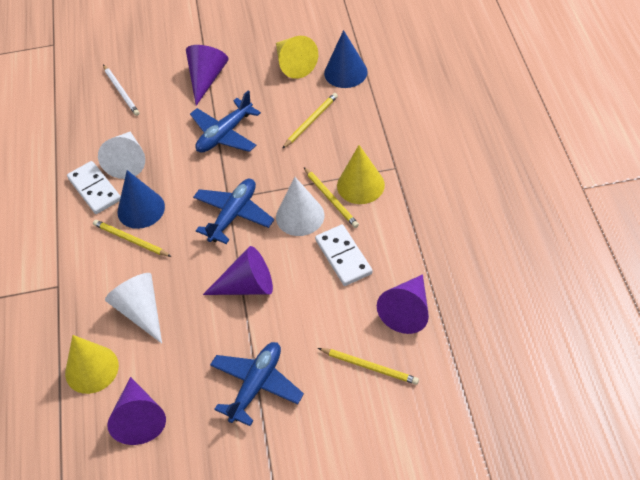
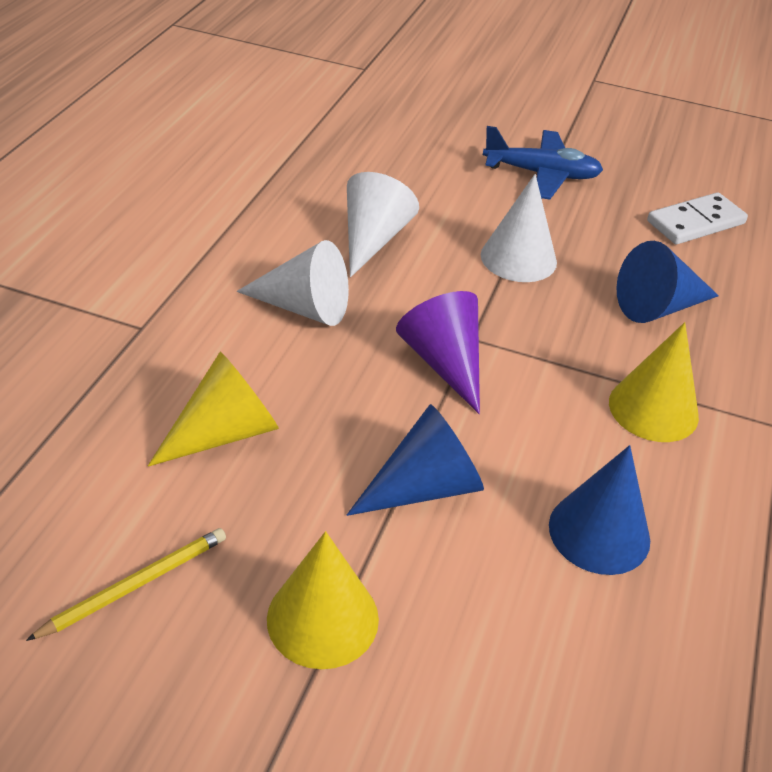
blue cone: [118,170,165,229] [324,30,368,88] = 2 -> [347,404,484,516] [549,445,650,575] [617,241,719,323] = 3
blue plane: [190,91,261,153] [193,179,274,244] [210,342,304,426] = 3 -> [483,126,603,200] = 1
purple cone: [107,377,166,445] [186,45,228,106] [203,246,273,295] [377,274,429,334] = 4 -> [396,291,480,414] = 1
white domino: [67,161,121,214] [315,224,373,286] = 2 -> [647,192,748,244] = 1
white pencil: [103,65,139,116] = 1 -> none = 0
yellow pencil: [93,220,172,257] [282,93,338,149] [304,167,359,228] [318,348,419,385] = 4 -> [26,528,226,641] = 1

